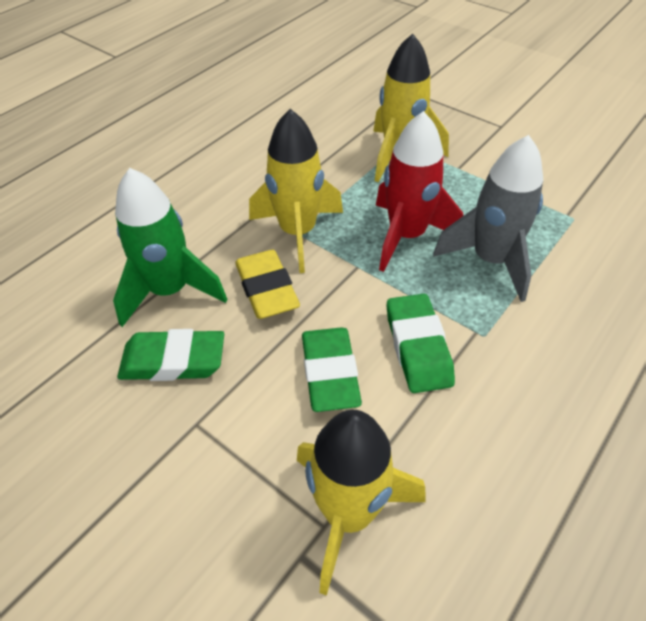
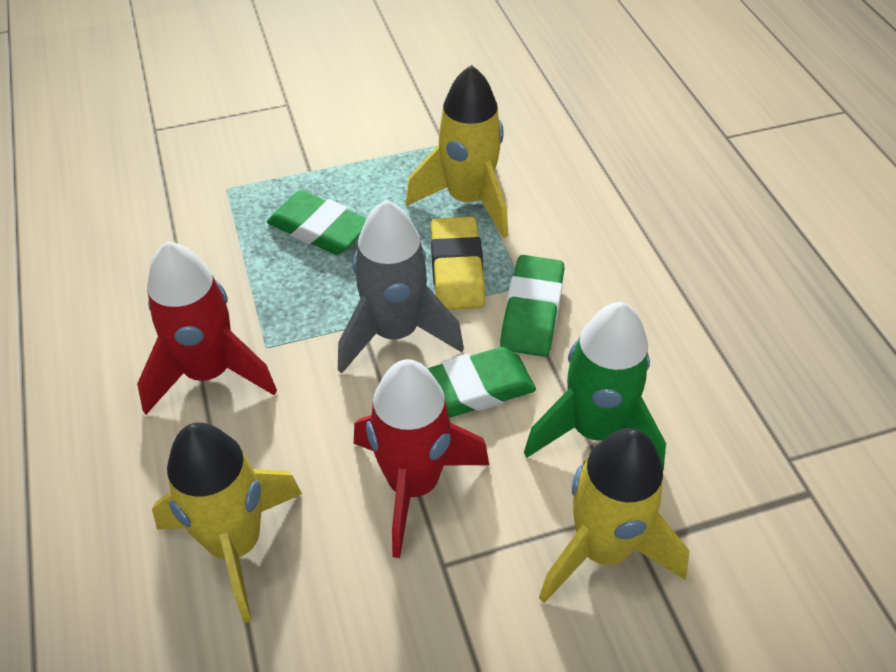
red rocket: [376,111,464,272] = 1 -> [137,241,277,414] [354,359,489,558] = 2

